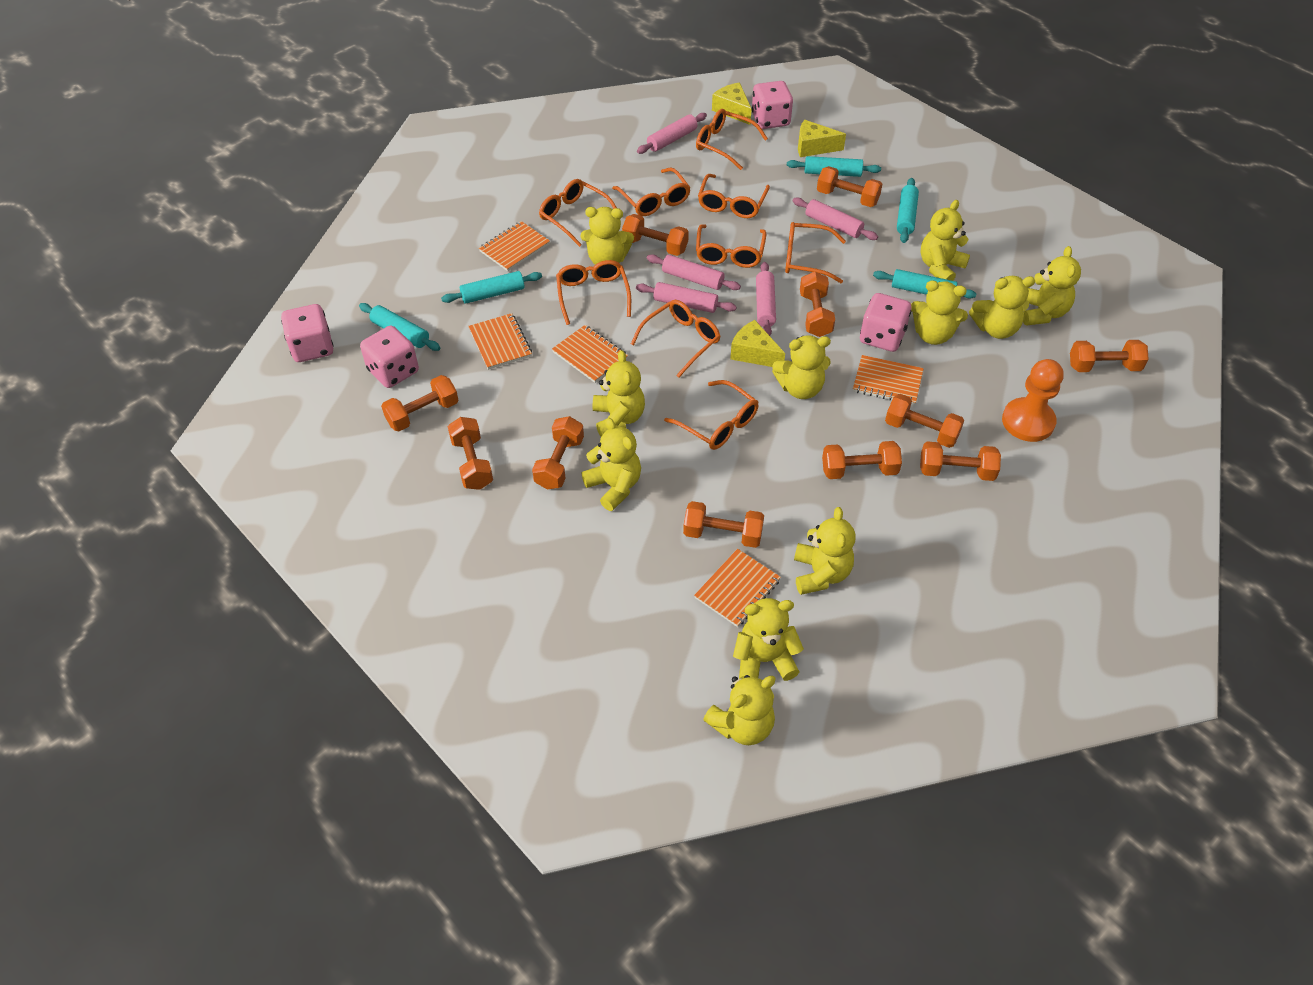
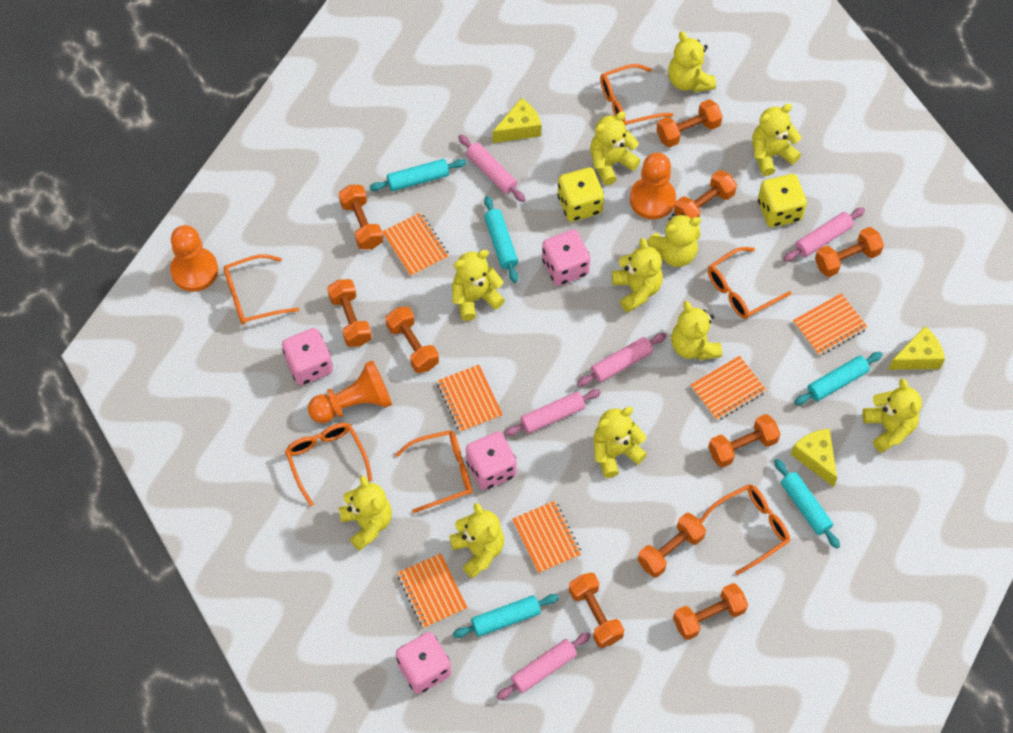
orange dumbbell: [381,375,458,431] [448,417,493,490] [532,416,584,489] [622,214,689,256] [683,501,764,548] [800,272,835,337] [817,166,882,207] [822,441,902,479] [885,394,964,448] [920,441,1001,481] [1070,340,1149,372] = 11 -> [327,279,372,347] [339,185,383,250] [386,306,439,373] [569,572,624,648] [638,513,706,578] [657,99,723,147] [673,583,748,640] [674,170,737,219] [708,414,780,468] [815,227,884,277] = 10
orange glasses: [539,179,617,247] [556,260,631,325] [612,167,691,216] [631,300,721,378] [664,380,758,450] [696,109,768,170] [696,224,766,268] [698,174,770,218] [785,222,846,283] = 9 -> [223,254,299,324] [285,423,372,506] [395,430,472,513] [600,64,674,126] [700,484,790,575] [708,247,791,319] = 6
orange notebook: [468,313,532,370] [479,221,550,271] [552,325,628,383] [694,549,781,627] [853,355,924,405] = 5 -> [382,212,449,277] [397,553,468,628] [437,365,503,433] [512,501,582,574] [691,356,766,421] [793,293,868,356] = 6
orange pawn: [1002,359,1064,442] = 1 -> [170,225,218,292] [308,360,392,423] [630,153,676,219] = 3
yellow dice: none = 0 -> [558,168,604,222] [758,174,807,227] = 2

